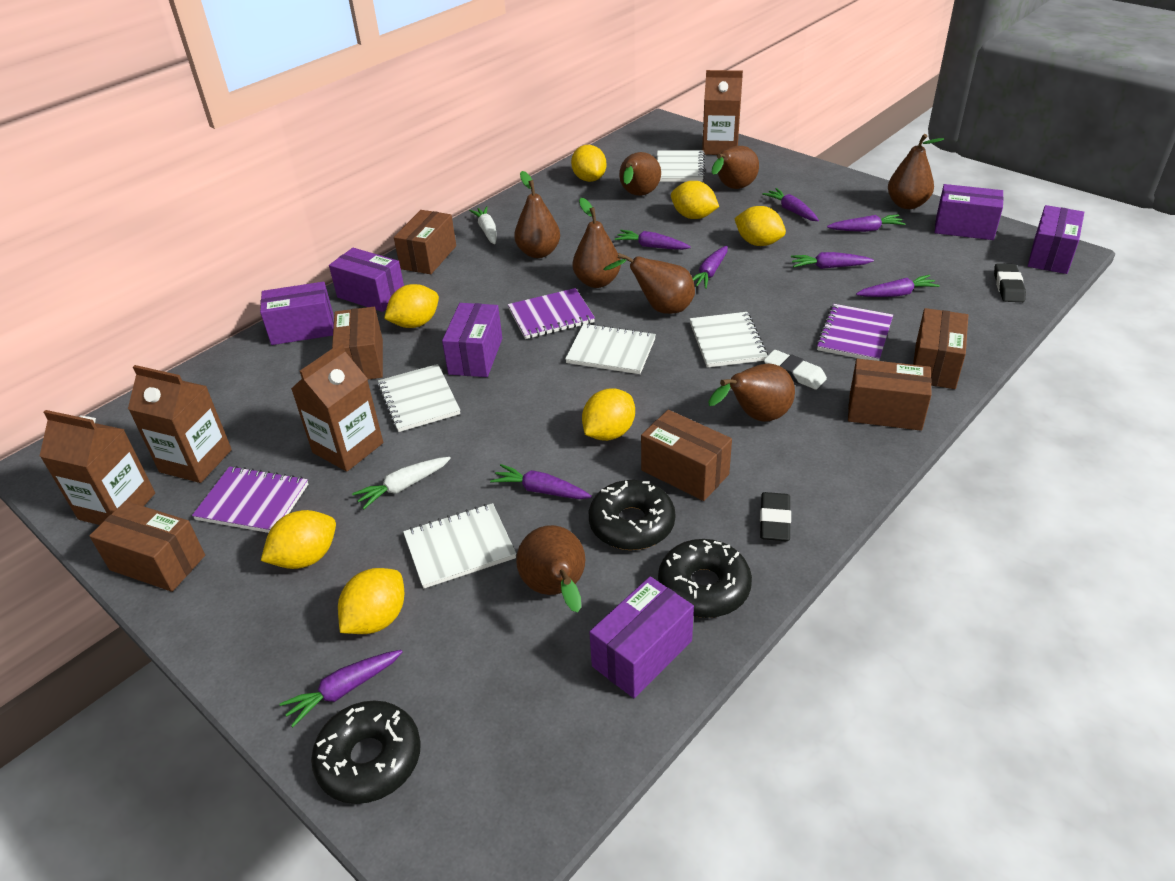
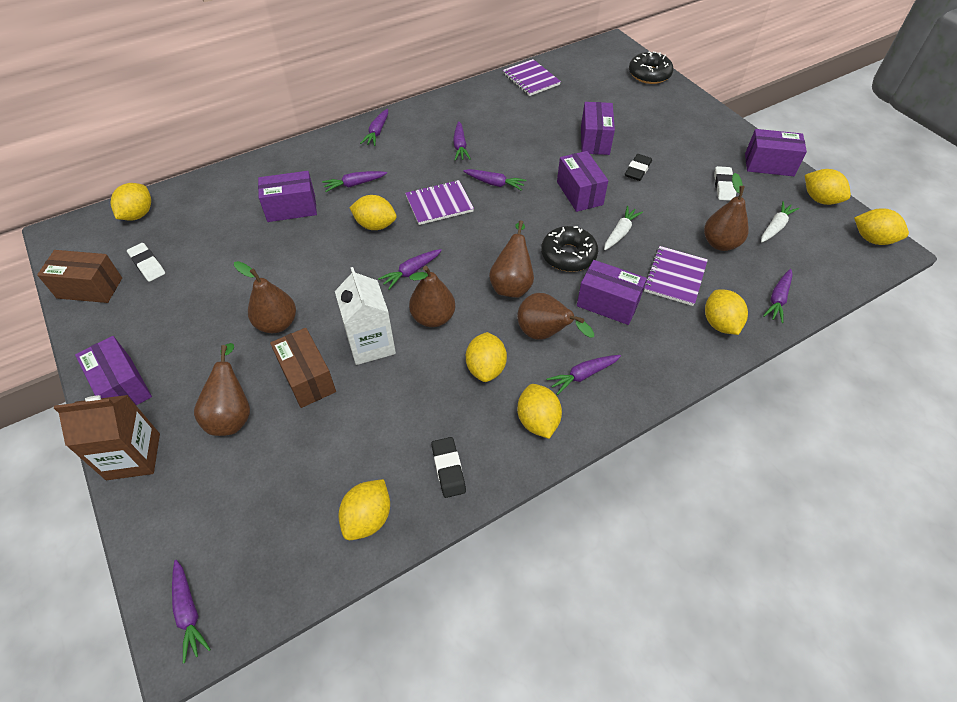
black donut: [311,700,421,804] [589,480,675,550] [658,539,752,618] = 3 -> [541,226,598,272] [629,51,673,84] = 2
brown box: [89,501,205,592] [332,307,383,380] [394,210,456,274] [641,410,732,501] [848,359,932,431] [913,308,968,389] = 6 -> [37,250,122,303] [270,328,336,408] = 2
brown carton: [40,410,155,525] [128,365,232,483] [291,343,383,472] [702,70,743,155] = 4 -> [54,395,160,480] = 1
brown pear: [514,171,560,258] [516,525,586,612] [573,198,621,288] [603,253,695,314] [619,152,661,196] [708,363,795,422] [712,146,759,189] [888,134,944,209] = 8 -> [194,343,250,436] [234,261,296,333] [409,266,455,327] [489,221,534,298] [517,293,594,339] [704,173,749,251] = 6
white carton: none = 0 -> [335,267,396,365] = 1
white eraser: [764,350,827,390] = 1 -> [127,243,165,282] [714,166,736,201] = 2
white notebook: [377,364,460,432] [403,503,516,589] [565,323,656,374] [657,151,705,182] [690,312,768,368] = 5 -> none = 0
yellow lemon: [261,510,336,569] [338,568,404,634] [384,284,439,328] [571,145,606,182] [582,388,635,441] [671,181,719,219] [734,206,786,246] = 7 -> [110,183,151,221] [338,479,390,540] [349,195,397,230] [466,332,507,382] [517,384,562,439] [705,289,748,335] [805,169,851,205] [854,208,909,245] = 8

